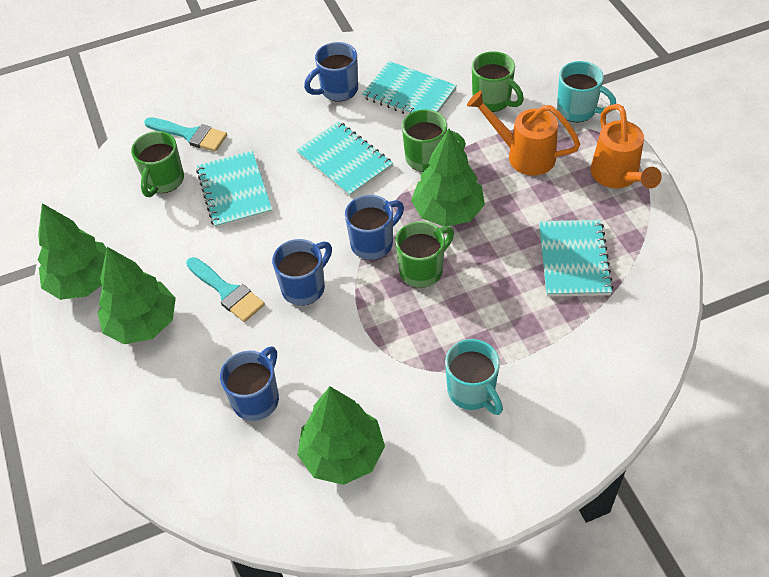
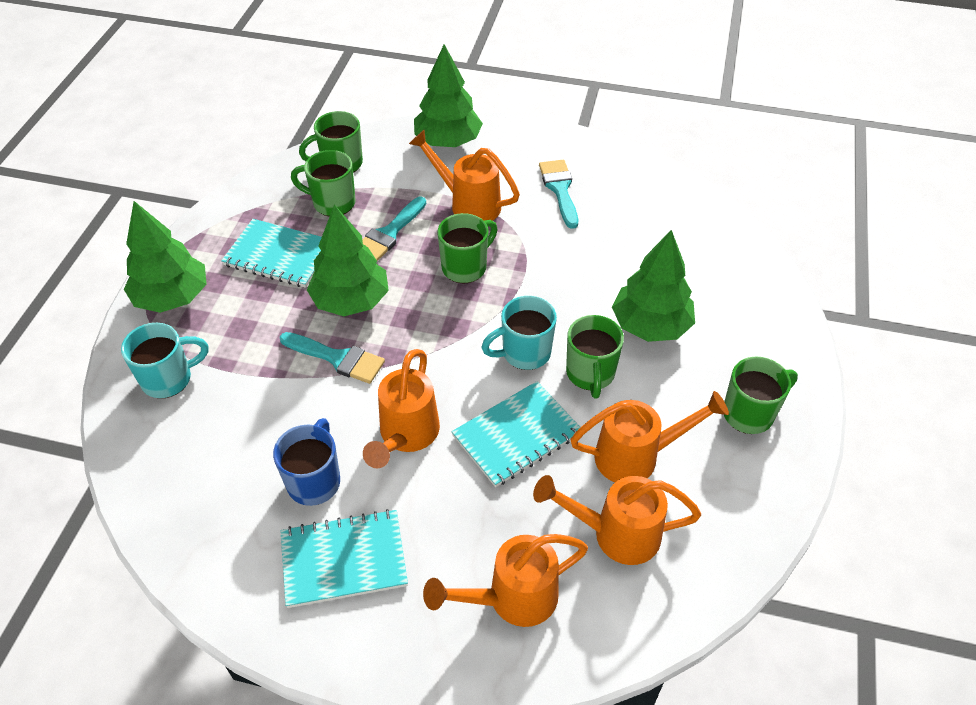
blue mug: [220,346,279,421] [272,239,332,306] [304,42,358,102] [345,195,404,260] = 4 -> [273,418,340,506] = 1
green mug: [131,131,184,197] [395,221,454,288] [402,109,466,172] [472,51,524,112] = 4 -> [291,150,355,216] [299,111,363,173] [437,213,498,284] [566,315,624,399] [724,356,798,434] = 5
orange watering can: [467,91,581,176] [590,104,662,189] = 2 -> [363,349,440,468] [409,130,520,221] [423,534,588,627] [533,475,701,565] [570,391,729,482] = 5
turquoise brush: [144,117,227,152] [186,257,265,322] = 2 -> [280,332,385,384] [362,196,426,261] [539,160,578,229] = 3
turquoise notebook: [196,151,272,229] [296,121,393,197] [362,61,457,115] [539,220,614,297] = 4 -> [221,219,322,288] [281,509,408,608] [452,381,580,487] = 3

